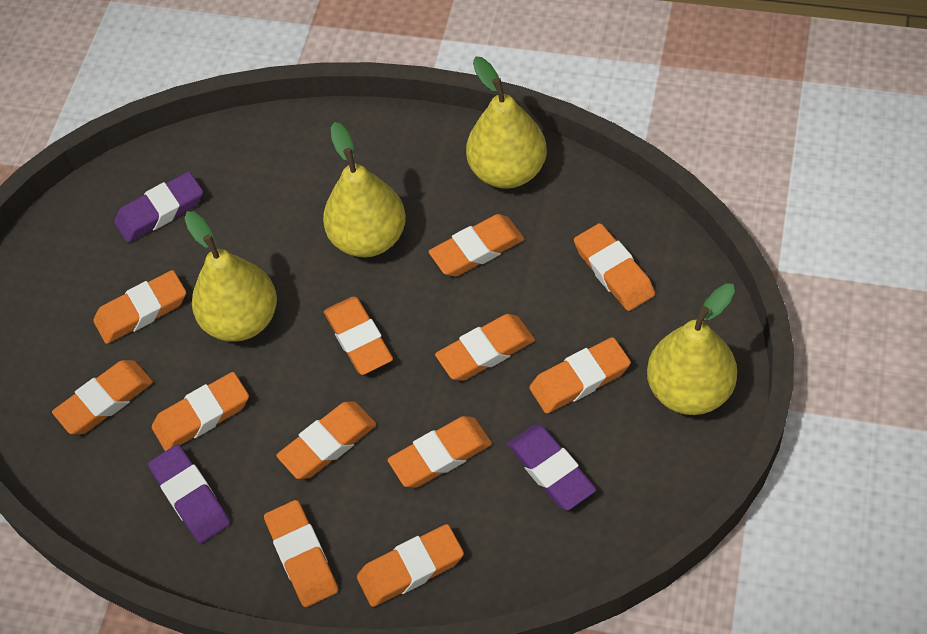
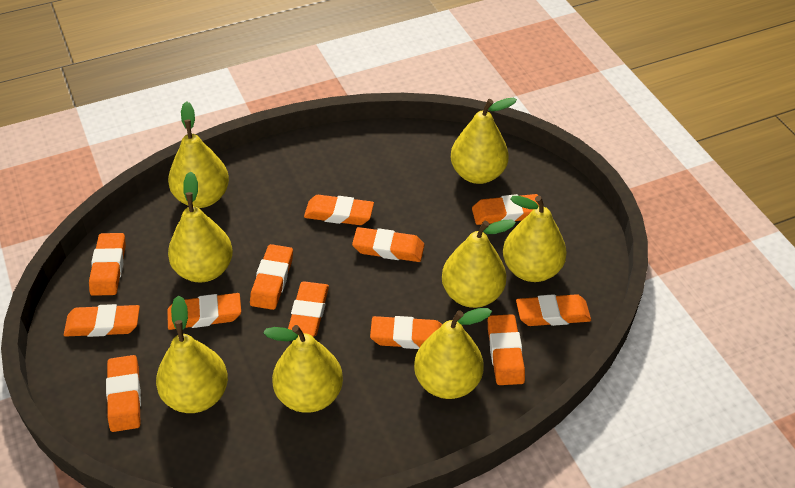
purple eraser: [114,172,203,242] [148,444,231,543] [507,424,596,510] = 3 -> none = 0
yellow pear: [184,211,277,342] [323,122,406,257] [466,56,547,189] [647,283,737,415] = 4 -> [156,295,228,413] [168,101,229,208] [168,171,233,282] [263,325,343,413] [414,308,492,399] [442,220,516,308] [451,97,517,184] [503,196,567,282] = 8

